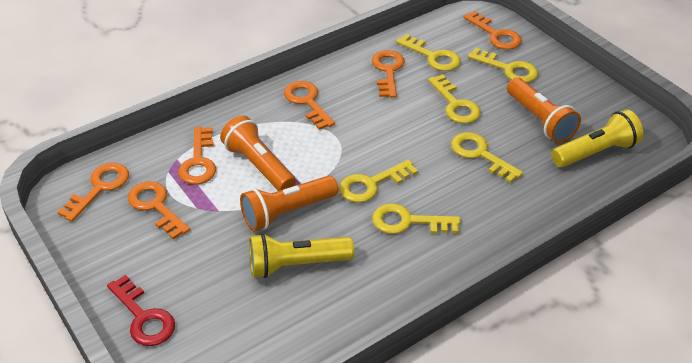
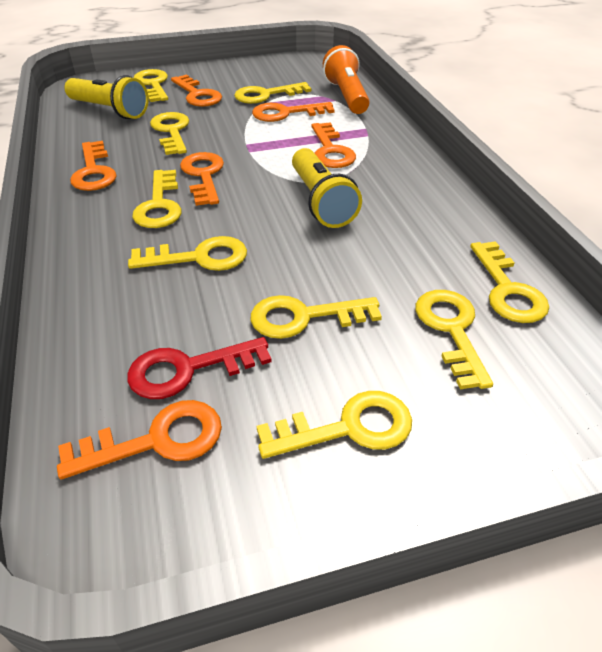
orange flashlight: [220,115,296,191] [240,176,339,231] [507,78,581,143] = 3 -> [323,45,370,114] = 1
yellow key: [339,160,418,203] [372,203,461,234] [396,34,461,71] [428,75,481,123] [451,132,523,183] [468,48,538,83] = 6 -> [128,236,247,271] [132,170,182,228] [134,69,168,102] [150,112,189,155] [234,82,311,104] [250,295,382,339] [256,391,412,459] [415,290,493,389] [470,241,549,323] = 9

